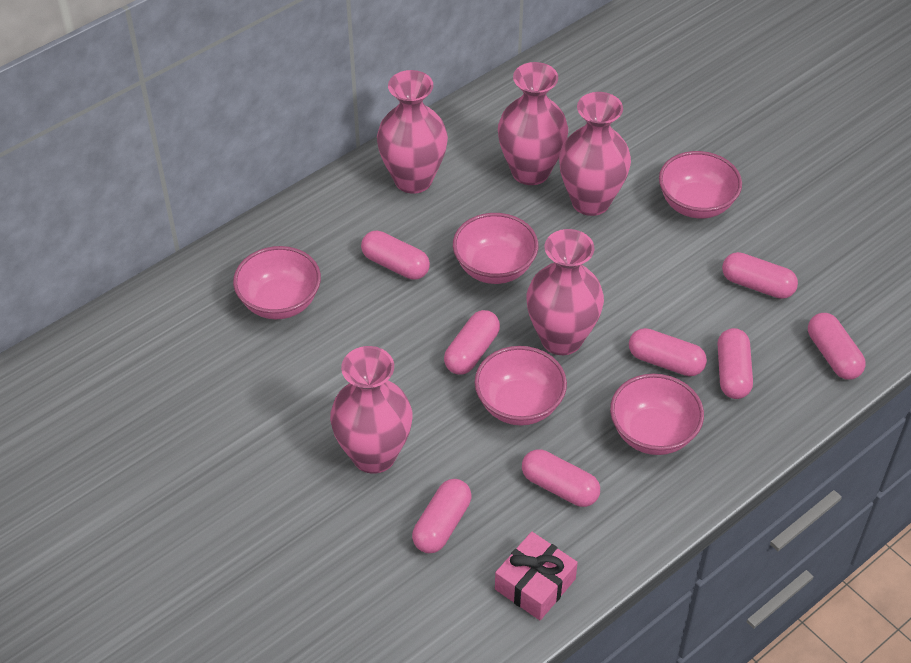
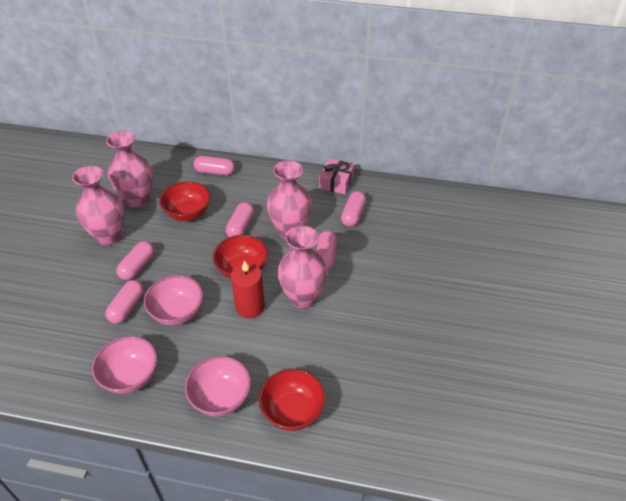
pink bowl: [233,246,321,319] [453,213,538,284] [474,346,567,426] [610,374,704,455] [659,151,742,219] = 5 -> [92,336,157,394] [144,275,203,325] [185,356,251,417] = 3
pink capsule: [361,231,430,280] [412,479,471,553] [444,310,500,375] [522,449,600,507] [629,328,707,376] [718,328,753,399] [722,252,798,299] [808,313,866,380] = 8 -> [105,280,144,324] [116,241,154,280] [193,156,235,175] [226,202,254,237] [316,231,337,270] [341,191,366,227] = 6
pink vase: [330,346,412,474] [377,70,448,194] [498,62,568,185] [527,229,604,355] [559,92,631,216] = 5 -> [72,166,124,246] [106,130,153,208] [267,160,312,239] [277,226,328,309] = 4
red bowl: none = 0 -> [159,181,211,221] [213,235,268,279] [259,369,326,431] = 3
red candle: none = 0 -> [231,260,265,318] = 1

